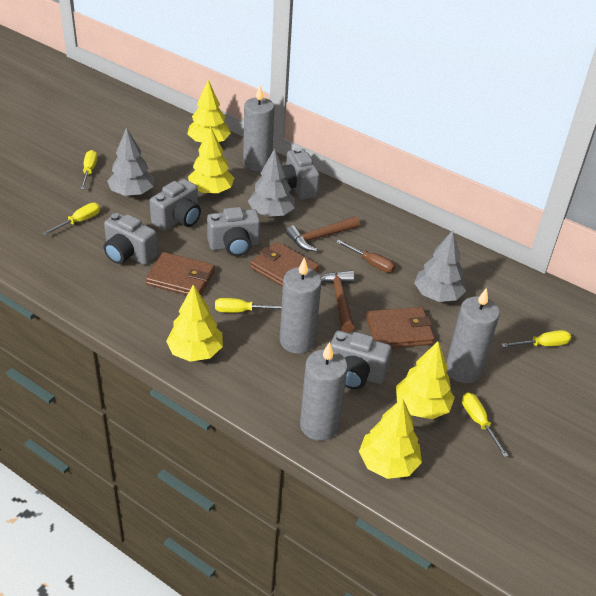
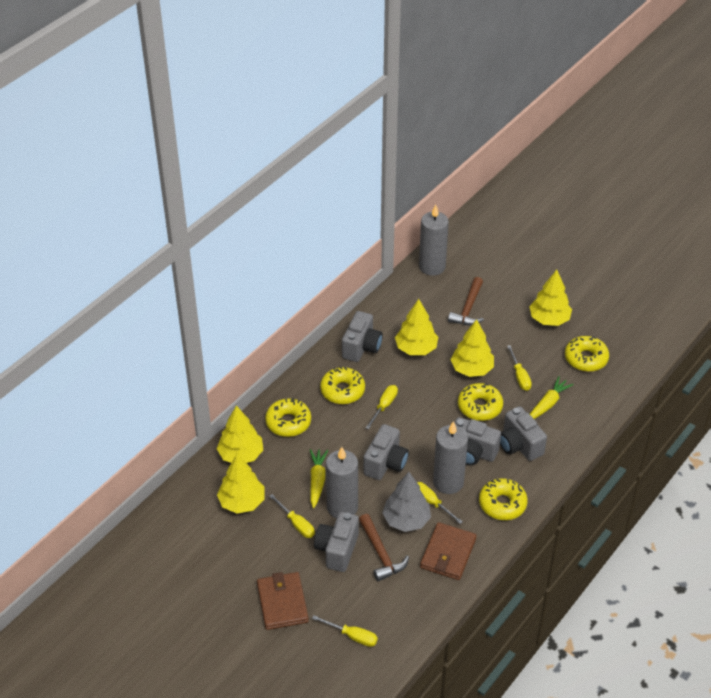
brown screwdriver: [336,240,395,273] = 1 -> none = 0
brown wallet: [146,252,215,295] [250,242,319,287] [366,307,435,348] = 3 -> [257,572,309,630] [420,522,477,580] = 2
grey candle: [243,86,274,171] [280,257,322,354] [300,342,348,441] [446,288,500,383] = 4 -> [326,447,358,519] [419,205,449,276] [433,421,468,494] = 3
grey tree: [107,128,155,196] [248,148,295,217] [414,230,466,302] = 3 -> [382,472,431,532] = 1
yellow carrot: none = 0 -> [310,449,328,508] [530,376,574,419] = 2
yellow donut: none = 0 -> [265,398,311,437] [320,366,365,404] [458,383,503,421] [479,478,528,520] [565,336,609,372] = 5

